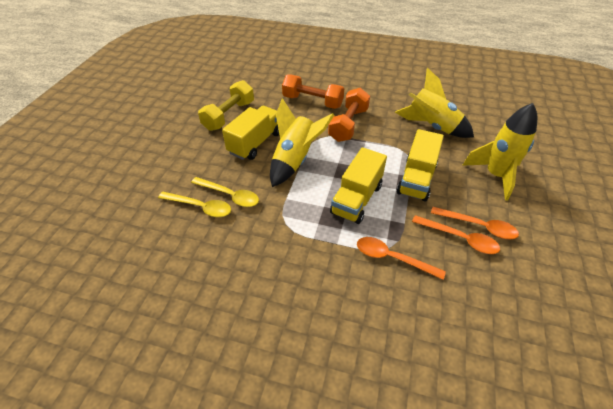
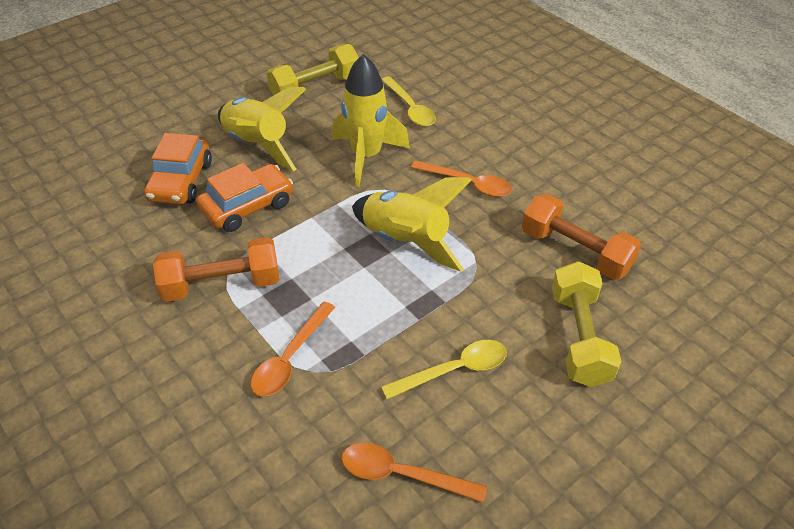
orange car: none = 0 -> [144,133,212,205] [196,163,293,232] = 2
yellow dumbbell: [198,80,254,131] = 1 -> [267,44,359,96] [552,261,622,387] = 2
yellow truck: [222,106,279,160] [330,147,387,224] [396,129,444,201] = 3 -> none = 0

